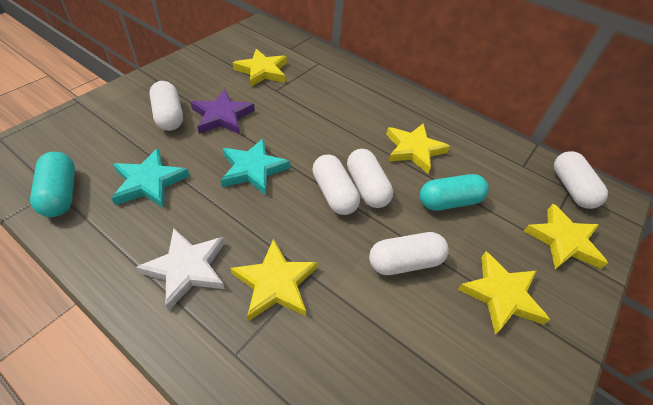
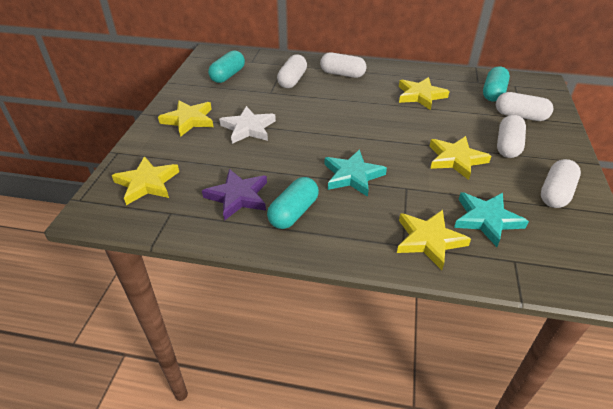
turquoise capsule: [30,152,75,217] [420,174,489,211] = 2 -> [208,50,245,83] [267,177,319,229] [483,66,510,102] = 3

